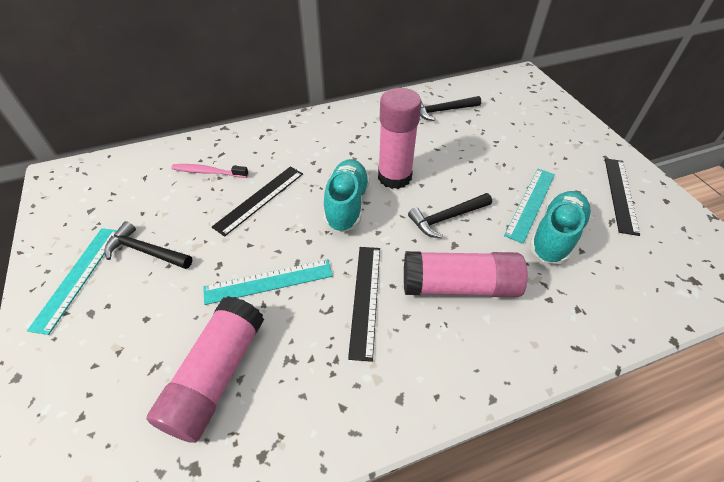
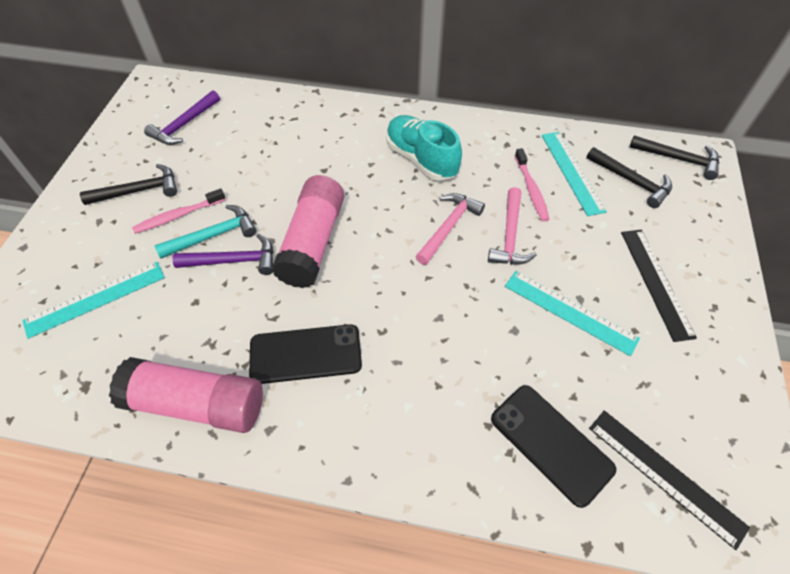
black phone: none = 0 -> [249,324,362,384] [491,385,616,508] = 2
black ruler: [212,166,303,237] [348,247,380,362] [605,158,640,236] = 3 -> [589,410,750,550] [621,230,697,342] = 2
pink glue stick: [146,296,264,443] [378,88,422,189] [404,251,528,297] = 3 -> [109,357,263,433] [272,175,345,288] = 2
pink hammer: none = 0 -> [415,193,485,265] [488,187,537,265] = 2
pink toothbrush: [171,164,249,178] = 1 -> [132,188,226,234] [515,148,549,221] = 2
purple hammer: none = 0 -> [144,91,220,145] [172,234,274,275] = 2
turquoise hammer: none = 0 -> [155,205,257,259] = 1
turquoise shoe: [324,159,370,232] [529,191,592,264] = 2 -> [386,115,462,181] = 1

